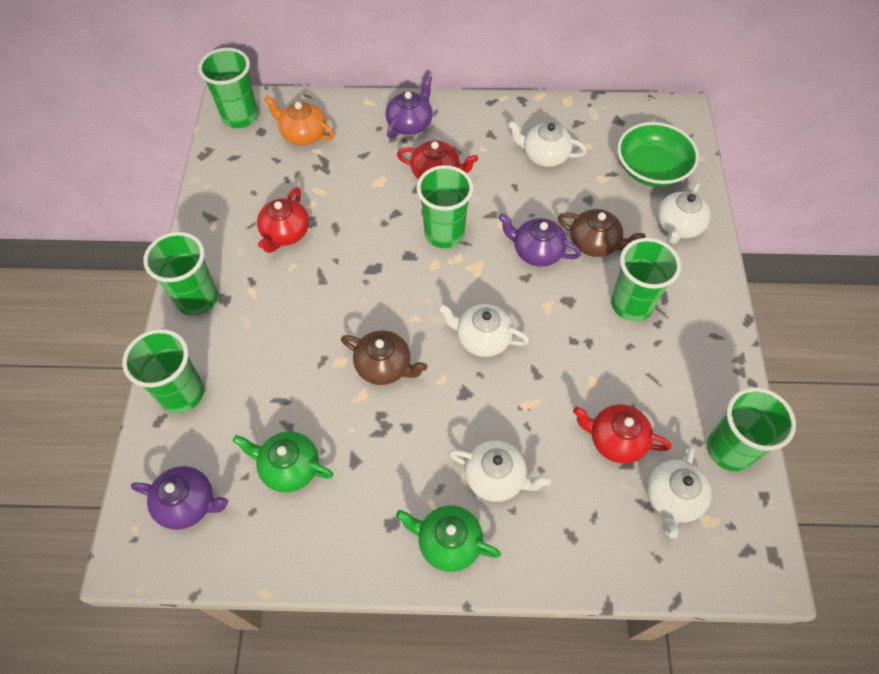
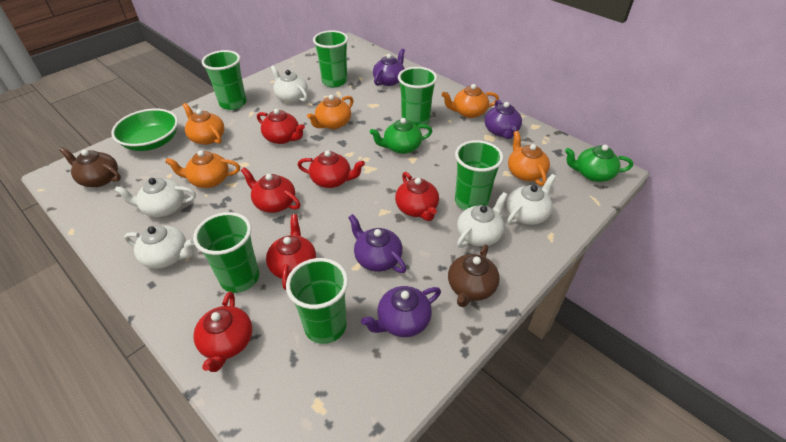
orange teapot: [264,95,335,145] = 1 -> [165,150,240,188] [183,103,224,145] [307,95,354,129] [442,84,499,118] [508,131,550,186] = 5
purple teapot: [131,466,228,530] [386,75,432,139] [499,213,581,267] = 3 -> [348,214,407,273] [361,286,441,337] [373,48,405,86] [485,100,522,139] = 4
red teapot: [257,187,309,253] [397,140,478,179] [573,404,671,463] = 3 -> [193,291,252,372] [241,167,301,213] [257,109,305,144] [266,214,316,290] [298,150,365,188] [395,172,439,221] = 6

